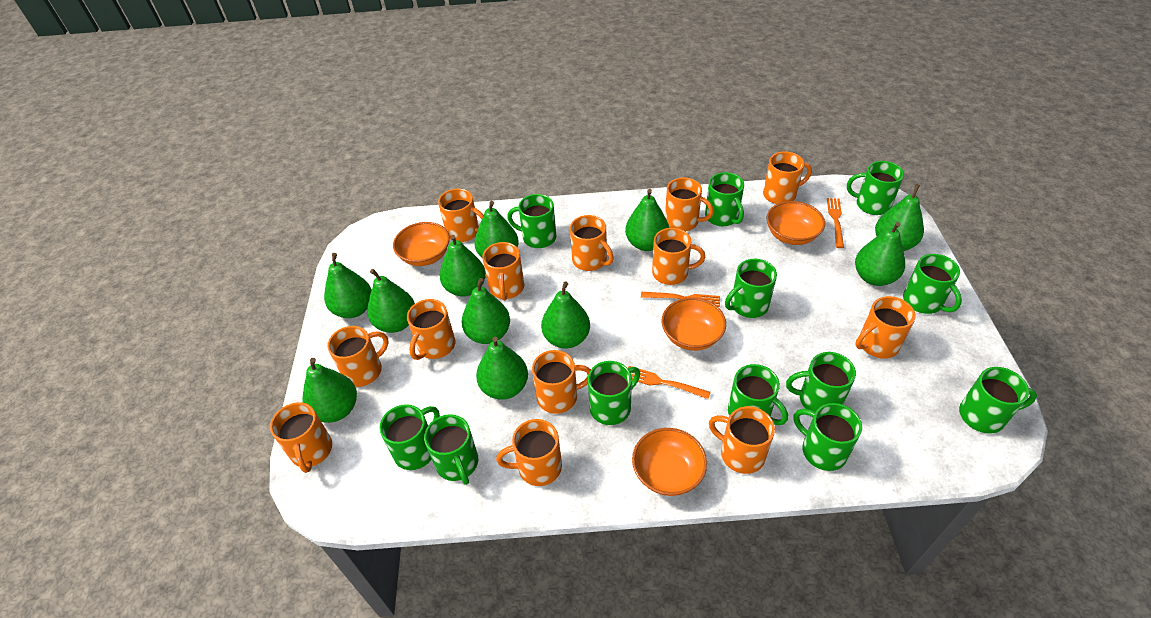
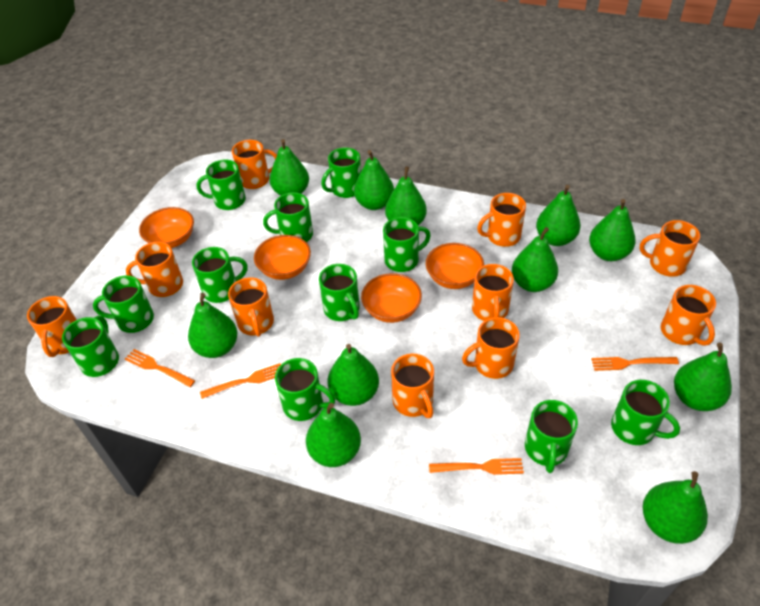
green mug: [379,404,440,470] [424,414,478,485] [507,194,556,248] [588,361,640,425] [705,172,744,226] [725,259,777,318] [728,364,788,425] [786,352,856,412] [794,403,862,471] [847,161,904,215] [903,254,962,314] [959,367,1037,434] = 12 -> [62,316,119,377] [93,275,154,333] [192,247,248,303] [196,159,246,210] [263,192,313,242] [275,358,335,421] [319,264,359,321] [321,147,361,198] [383,217,431,272] [525,400,578,473] [611,380,680,445] = 11
orange fork: [628,366,711,399] [641,292,720,307] [827,198,844,248] = 3 -> [125,349,195,387] [200,363,281,399] [429,458,524,475] [591,357,679,371] = 4
orange mug: [270,402,332,473] [327,326,389,387] [407,299,455,360] [438,189,484,242] [482,242,524,301] [496,419,562,486] [532,350,591,414] [570,215,614,271] [652,228,705,285] [665,177,714,231] [709,406,775,474] [763,151,812,204] [855,296,916,359] = 13 -> [27,296,77,357] [126,242,183,297] [228,277,274,337] [232,140,277,189] [391,354,434,418] [462,317,520,379] [472,264,514,321] [477,193,526,247] [640,220,700,277] [661,285,716,346] = 10

